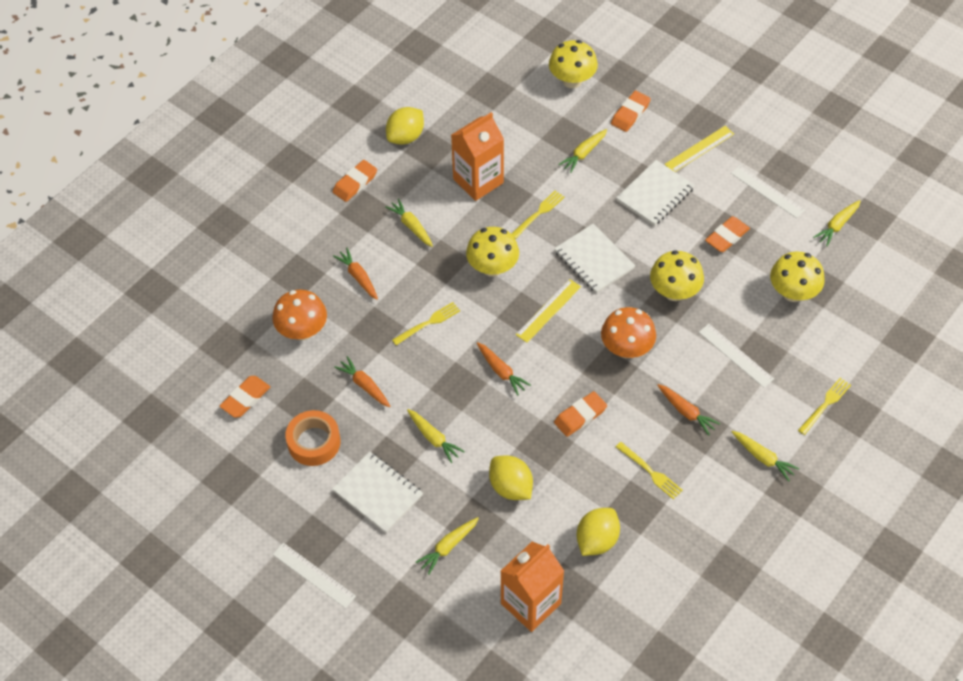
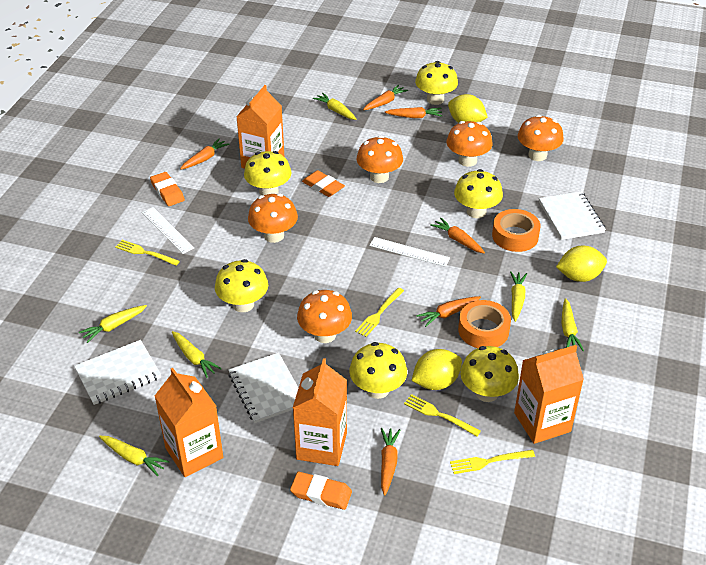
orange carrot: [333,248,378,300] [334,356,390,407] [477,342,531,396] [657,384,720,436] = 4 -> [180,138,229,170] [363,85,408,110] [381,428,400,496] [384,107,442,118] [416,296,481,327] [430,218,485,253] = 6
orange carton: [451,112,504,201] [501,542,564,632] = 2 -> [155,368,223,477] [237,85,285,169] [293,358,347,466] [514,345,584,444] = 4
orange eraser: [220,376,270,418] [333,160,377,202] [554,391,607,437] [611,91,651,132] [705,216,750,252] = 5 -> [150,172,185,206] [290,472,352,510] [302,170,345,197] = 3
orange mushroom: [272,290,327,340] [601,307,656,358] = 2 -> [248,193,298,243] [297,290,352,343] [357,136,403,183] [447,121,492,167] [518,115,564,161] = 5
orange tape: [285,410,340,466] = 1 -> [458,300,511,348] [492,209,541,252] = 2
white ruler: [273,543,356,608] [699,324,774,388] [731,165,805,218] = 3 -> [142,207,194,254] [369,237,450,267] = 2
yellow mushroom: [466,227,519,277] [549,40,598,88] [650,250,704,301] [770,252,825,302] = 4 -> [215,259,268,312] [244,151,291,195] [349,342,407,399] [415,61,458,105] [454,169,503,218] [460,346,519,402] = 6
yellow ruler: [516,279,581,343] [665,126,734,172] = 2 -> none = 0

